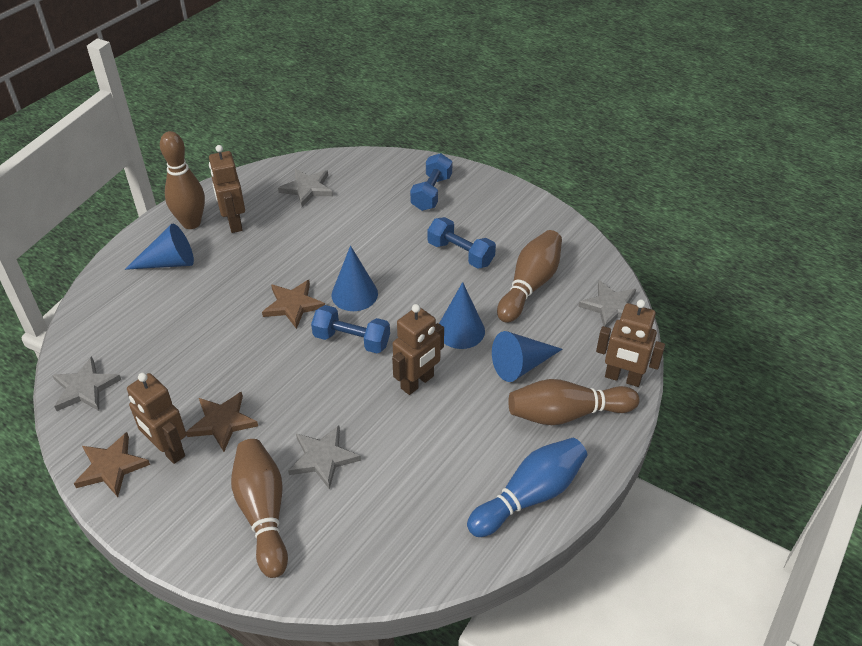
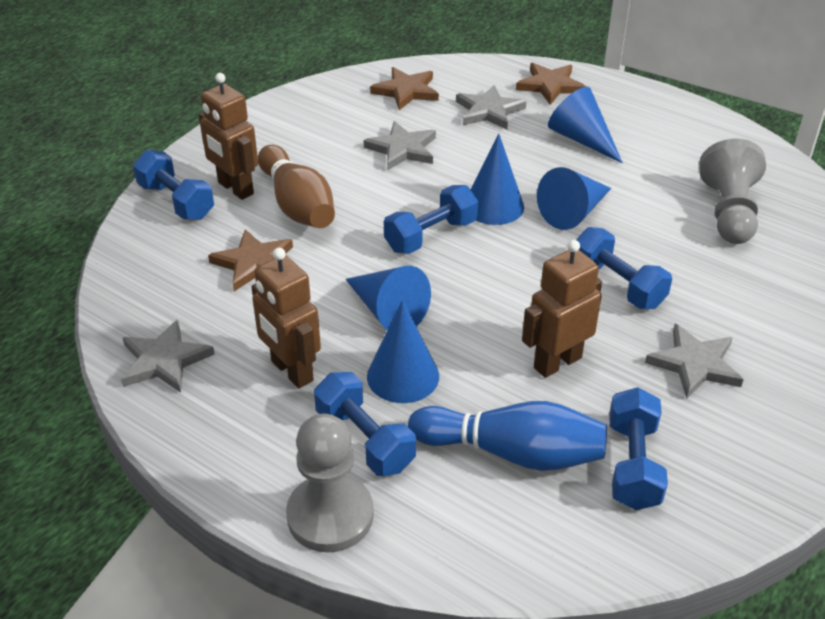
blue cone: [125,224,194,270] [332,245,378,311] [439,282,485,349] [492,331,562,382] = 4 -> [346,266,431,330] [367,300,439,403] [470,133,524,225] [537,167,611,230] [548,87,623,163] = 5
blue dumbbell: [311,305,390,353] [410,153,452,211] [427,217,496,268] = 3 -> [133,150,214,220] [314,372,416,476] [384,185,478,254] [576,227,672,309] [609,387,668,510] = 5
brown bowling pin: [160,131,205,229] [231,439,288,578] [497,230,562,323] [508,379,639,425] = 4 -> [258,145,335,228] = 1
brown robot: [127,373,186,464] [209,145,245,233] [392,304,444,395] [596,300,665,387] = 4 -> [199,73,258,200] [251,248,321,389] [522,240,602,378] = 3
grey pawn: none = 0 -> [286,414,374,553] [699,138,766,244] = 2

